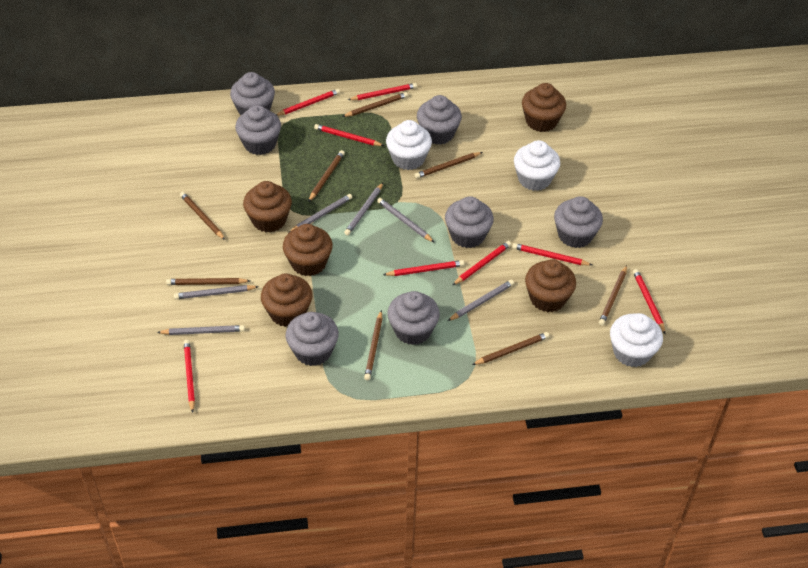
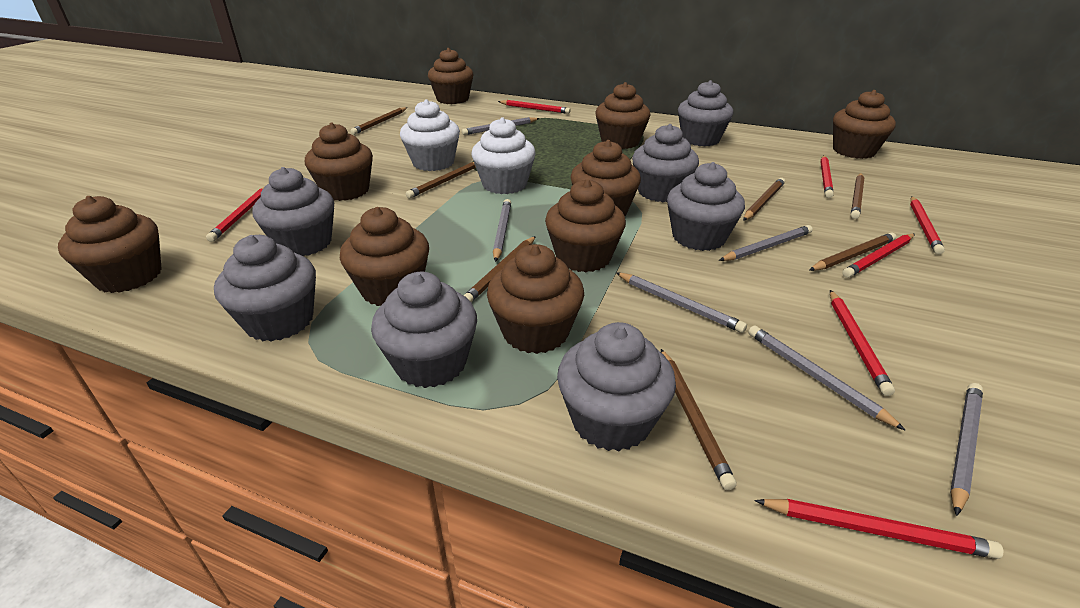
brown cupcake: [243,181,292,232] [261,274,312,327] [283,224,333,276] [522,83,566,132] [525,259,576,312] = 5 -> [58,196,162,293] [305,123,373,201] [340,207,429,306] [428,48,473,104] [487,244,584,354] [545,179,626,272] [570,140,641,216] [595,82,650,149] [833,90,896,159] = 9
brown pencil: [166,278,250,285] [180,192,225,240] [308,150,345,202] [342,92,408,117] [364,310,382,380] [415,152,483,178] [472,332,549,365] [599,265,627,326] = 8 -> [350,107,407,135] [406,162,476,198] [463,236,536,302] [661,349,737,490] [743,178,785,221] [809,232,896,271] [851,173,865,219] = 7
red pencil: [184,340,195,413] [276,89,340,116] [314,124,384,146] [348,83,417,100] [383,260,464,276] [453,241,511,285] [512,243,592,265] [633,269,665,334] = 8 -> [206,187,264,242] [498,100,571,114] [755,499,1003,559] [820,155,834,198] [830,290,895,396] [842,234,915,278] [910,196,945,254] = 7
white cupcake: [386,120,432,170] [514,140,560,191] [610,313,663,367] = 3 -> [400,99,460,171] [471,117,536,194] = 2

